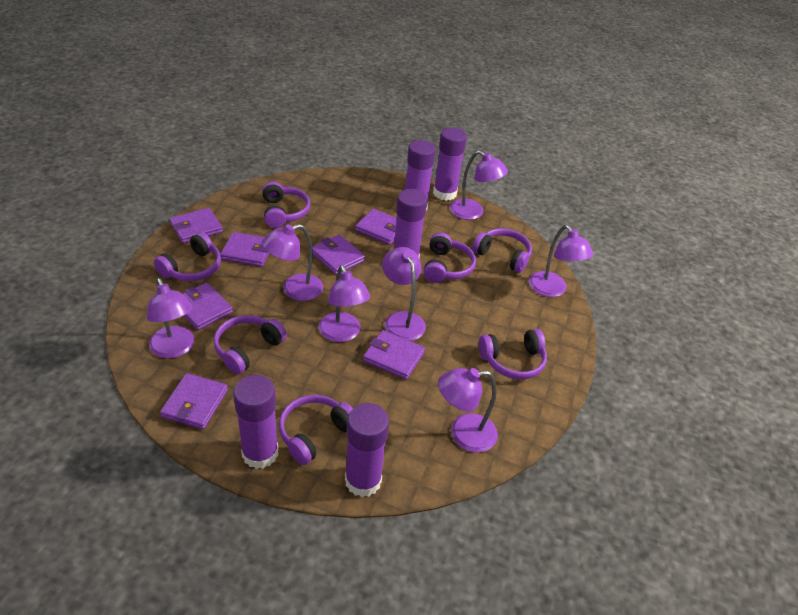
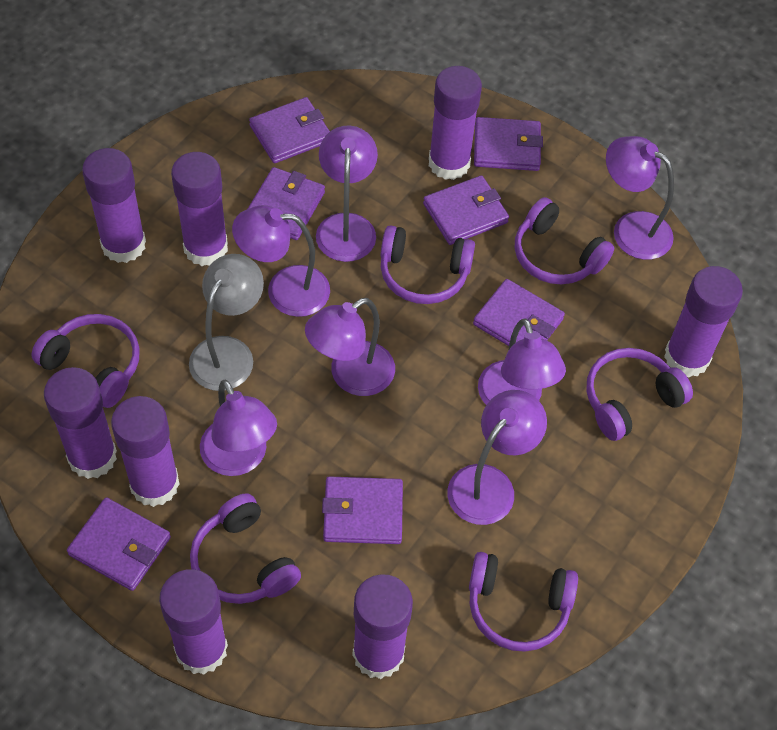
grey lamp: none = 0 -> [189,254,264,391] = 1
purple glue stick: [233,375,278,469] [345,403,389,497] [394,189,427,257] [405,140,436,210] [433,127,467,201] = 5 -> [44,367,117,479] [82,148,146,263] [111,396,180,507] [159,569,228,675] [171,152,228,266] [352,574,413,679] [429,66,482,180] [664,266,743,377] = 8
purple headphones: [154,232,221,281] [214,315,287,375] [262,181,310,228] [279,395,353,465] [423,232,476,283] [472,228,532,273] [479,329,547,379] = 7 -> [32,314,140,408] [190,493,301,604] [381,225,475,304] [469,552,578,652] [515,197,614,284] [586,348,693,441] = 6

